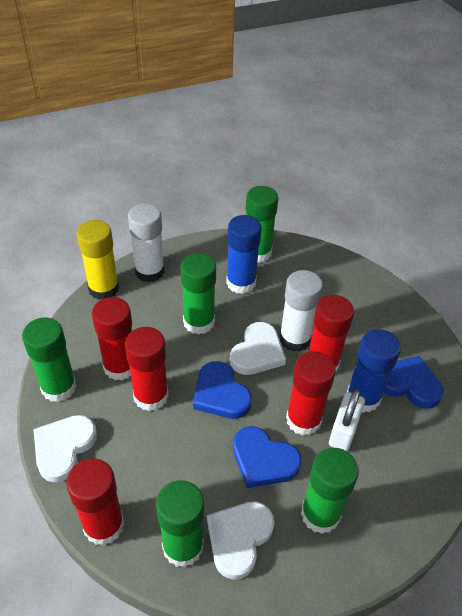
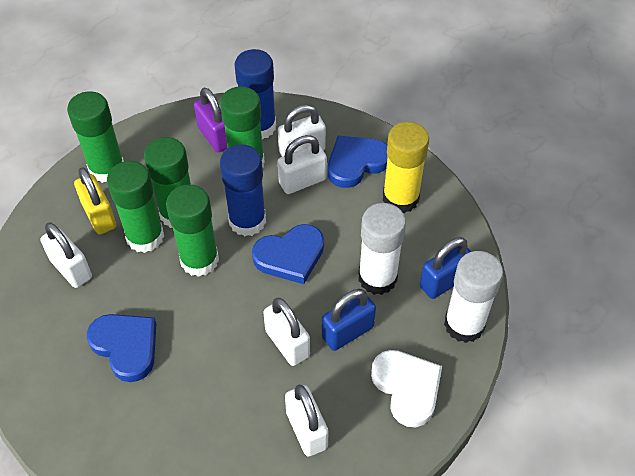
blue padlock: none = 0 -> [322,289,376,351] [420,237,471,299] = 2
purple padlock: none = 0 -> [194,88,228,152] = 1
red glue stick: [66,458,124,546] [92,297,132,380] [125,327,169,411] [286,351,336,436] [309,295,354,372] = 5 -> none = 0
white heart: [33,415,97,483] [207,501,274,580] [230,322,286,375] = 3 -> [371,350,442,427] = 1
white padlock: [329,388,365,451] = 1 -> [40,222,92,288] [263,298,310,366] [278,105,326,157] [278,135,327,194] [285,385,328,457] = 5
yellow padlock: none = 0 -> [74,167,116,234] = 1

